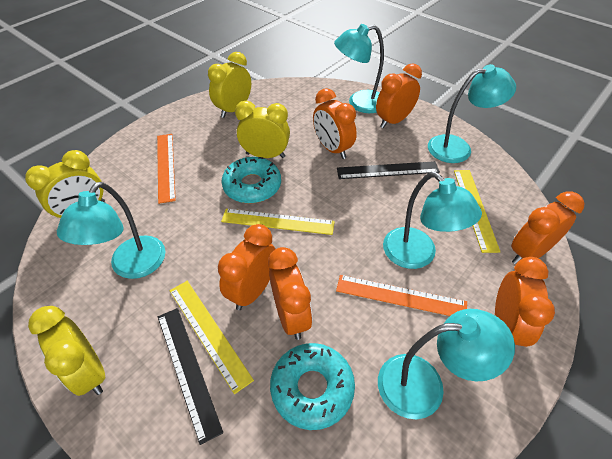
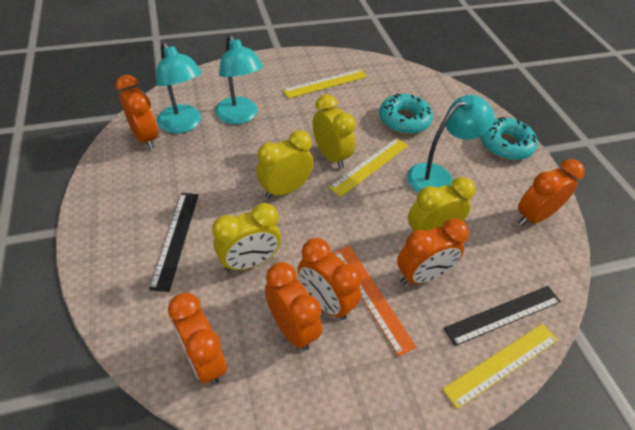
orange ruler: [157,134,176,204] [336,275,467,316] = 2 -> [333,246,416,356] = 1
turquoise lamp: [57,182,166,279] [334,24,384,113] [378,309,515,419] [383,172,482,269] [428,64,516,163] = 5 -> [157,42,202,133] [215,34,263,124] [407,95,495,193] = 3

